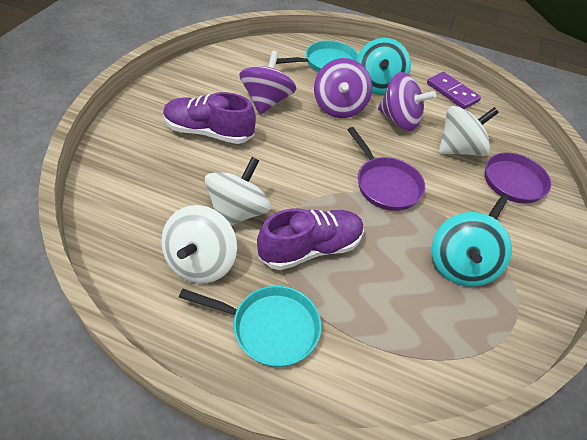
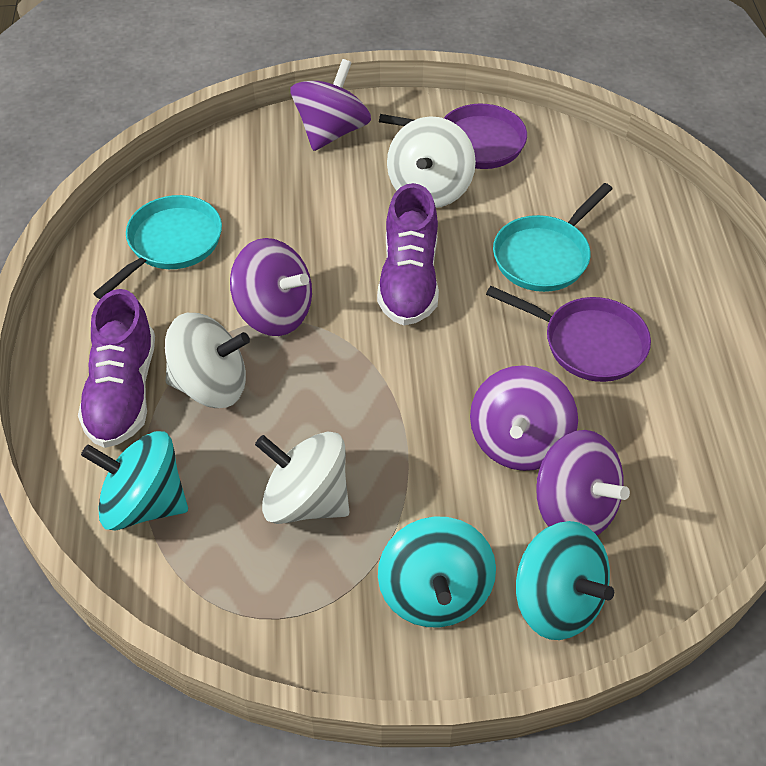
purple domino: [427,72,481,109] = 1 -> none = 0
purple spinning top: [239,51,296,115] [314,58,372,118] [378,72,436,131] = 3 -> [230,238,312,336] [291,59,371,151] [470,365,578,471] [536,430,630,535] = 4
turquoise spinning top: [356,38,411,95] [432,212,512,287] = 2 -> [81,431,188,531] [378,516,496,628] [516,521,614,640] = 3

